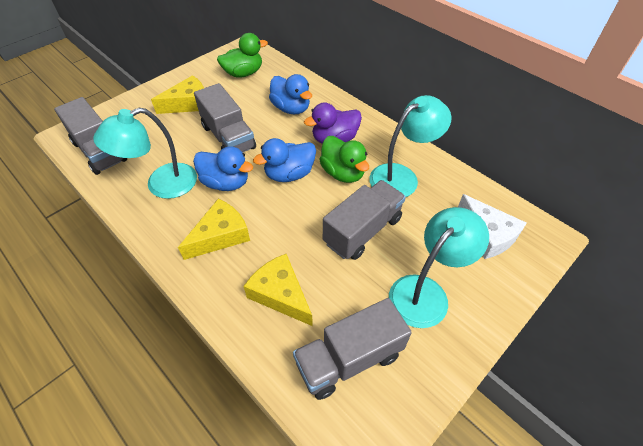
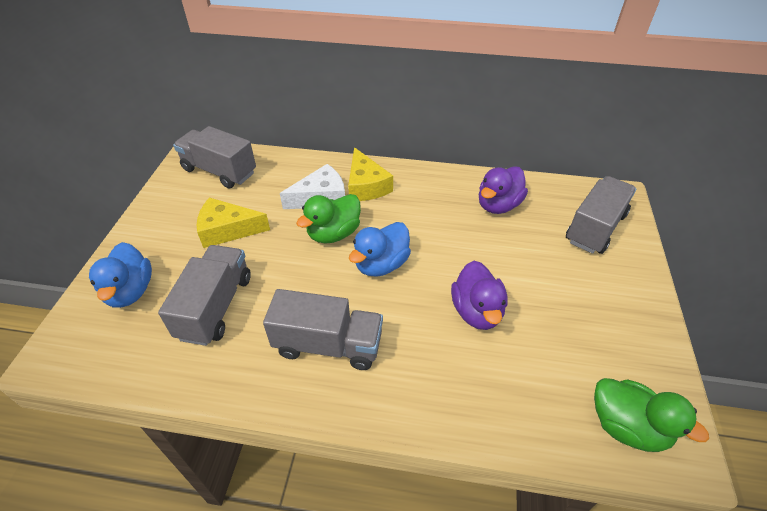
blue duck: [193,146,253,191] [253,138,316,182] [269,74,312,114] = 3 -> [89,242,152,308] [349,222,411,277] = 2
purple duck: [304,103,362,144] = 1 -> [451,261,508,330] [479,166,528,214] = 2
turquoise lamp: [93,108,197,199] [369,95,451,197] [389,207,489,328] = 3 -> none = 0
yellow cheese: [151,75,204,114] [178,199,250,260] [244,254,313,326] = 3 -> [197,197,270,248] [348,147,393,201] = 2

